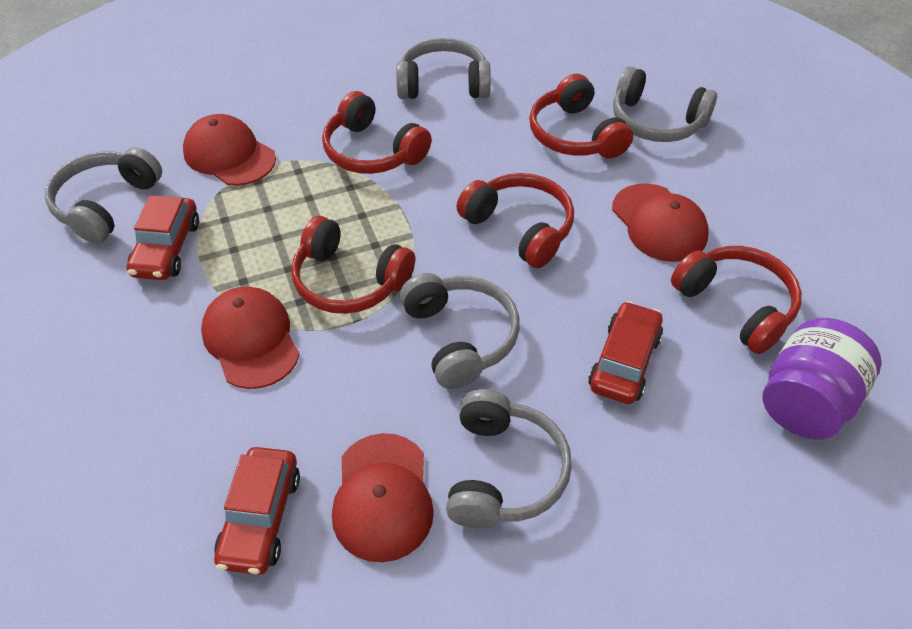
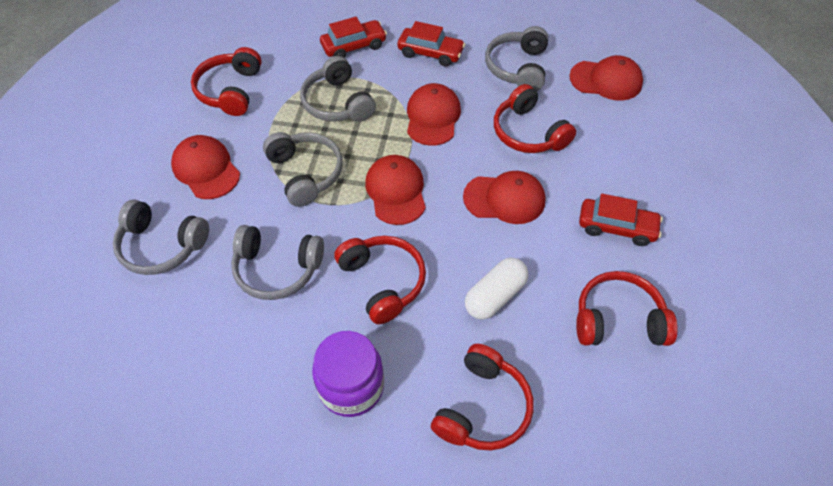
red cap: [183,114,276,186] [201,287,300,389] [332,433,434,562] [612,184,709,262] = 4 -> [171,135,240,199] [365,155,426,225] [407,83,461,146] [463,171,546,224] [569,55,643,101] = 5
white capsule: none = 0 -> [465,258,528,320] = 1

